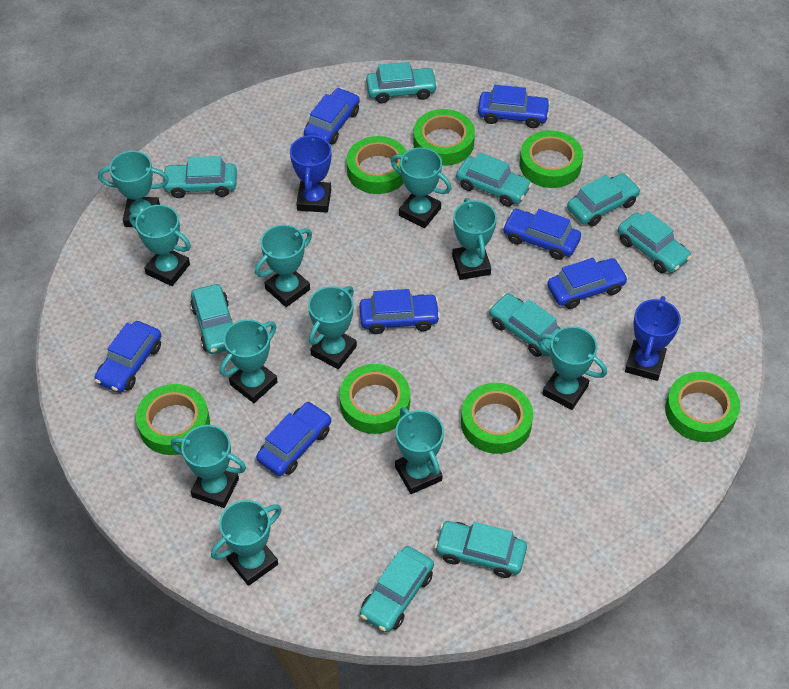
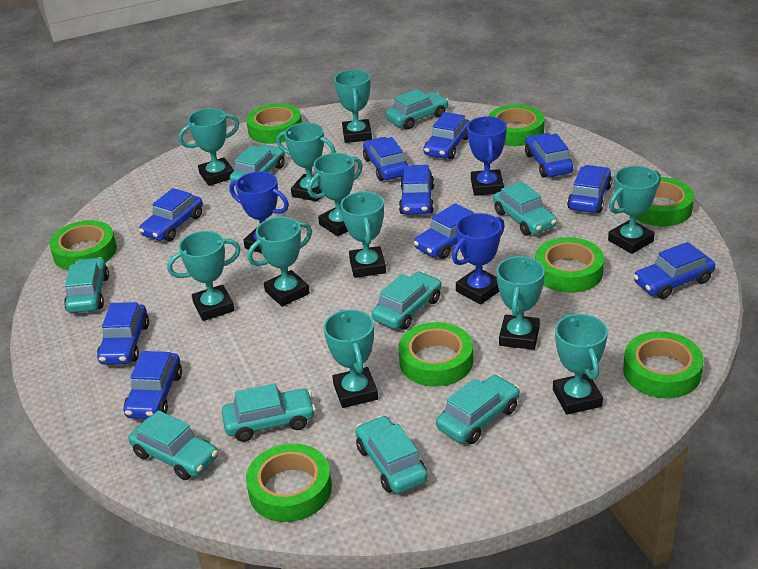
blue car: [94,321,162,393] [256,401,331,476] [304,88,360,145] [359,289,440,334] [478,85,550,128] [502,209,581,260] [547,258,628,309] = 7 -> [97,302,149,365] [124,351,182,419] [139,188,203,241] [363,137,408,181] [399,165,434,215] [414,203,474,259] [423,112,470,159] [525,133,573,178] [567,165,612,213] [633,242,715,299] = 10
blue trophy: [290,133,331,213] [625,296,681,381] = 2 -> [229,171,289,253] [452,213,505,305] [467,116,507,196] = 3
green tape: [136,384,210,455] [339,364,410,434] [346,136,407,194] [413,109,475,166] [461,383,533,454] [520,130,583,188] [665,372,740,442] = 7 -> [49,220,117,271] [246,103,302,144] [246,443,332,522] [398,322,473,387] [488,105,544,146] [535,237,604,293] [623,331,704,398] [636,177,694,226] = 8

